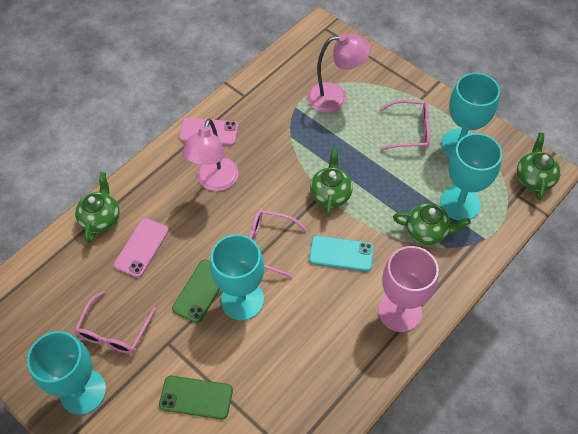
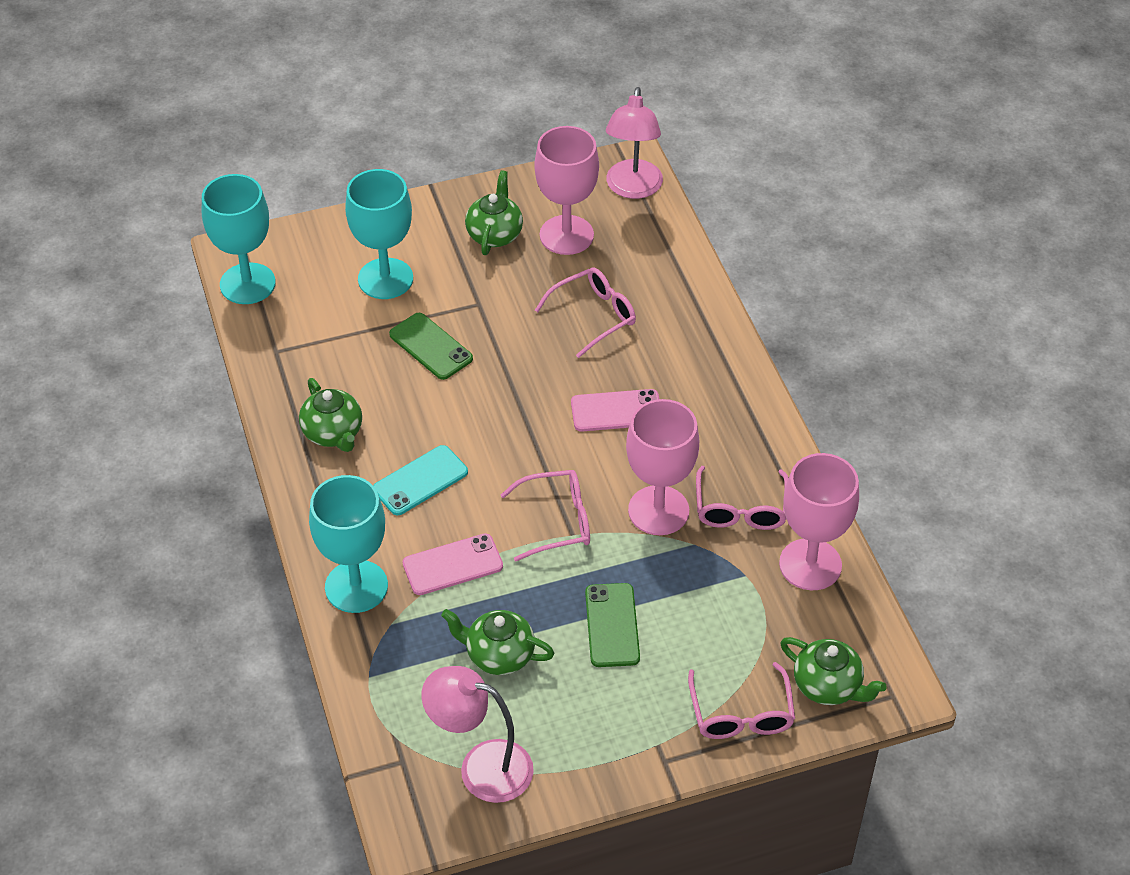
pink glasses: [74,290,156,354] [249,210,307,278] [379,100,430,151] = 3 -> [501,470,590,562] [535,267,636,358] [688,662,795,739] [696,466,789,530] = 4
pink goblet: [378,246,439,332] = 1 -> [534,126,599,255] [626,399,699,535] [779,453,859,590] = 3
turquoise goblet: [27,331,106,415] [210,234,264,320] [440,133,502,220] [441,73,500,157] = 4 -> [202,174,276,304] [309,475,388,613] [345,169,413,299] = 3

